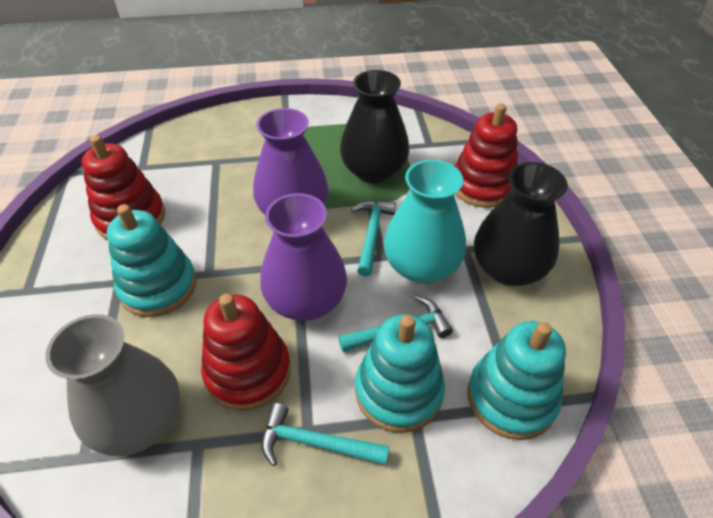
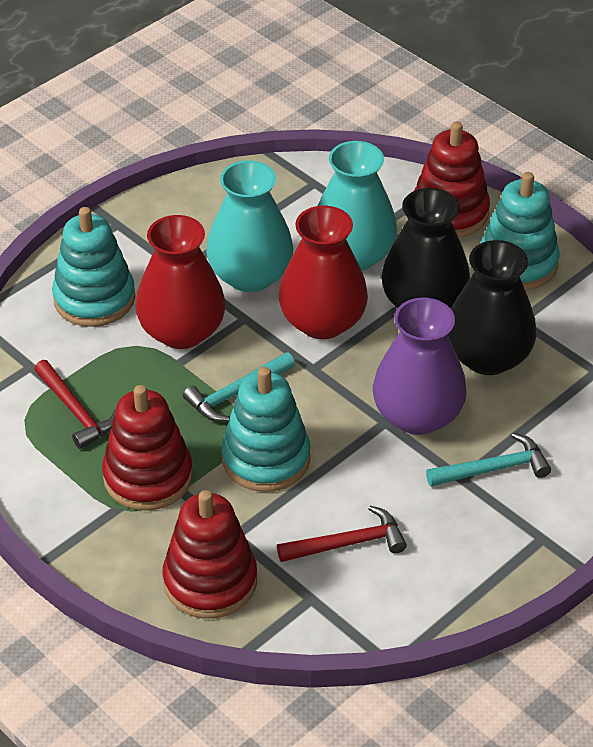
grey vase: [45,314,180,456] = 1 -> none = 0
purple vase: [253,108,328,215] [260,193,347,321] = 2 -> [373,298,467,435] = 1
red hammer: none = 0 -> [34,360,116,449] [277,506,407,562] = 2
red vase: none = 0 -> [136,215,226,349] [278,206,368,339] = 2
turquoise hammer: [261,403,389,466] [338,296,453,352] [351,201,396,277] = 3 -> [183,352,295,422] [426,433,551,487] = 2
turquoise vase: [384,160,466,283] = 1 -> [206,160,293,292] [318,141,397,271] = 2

